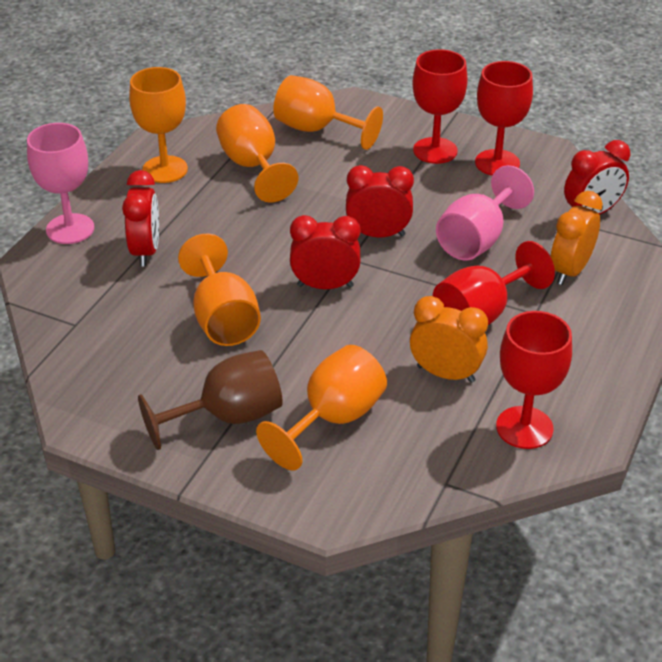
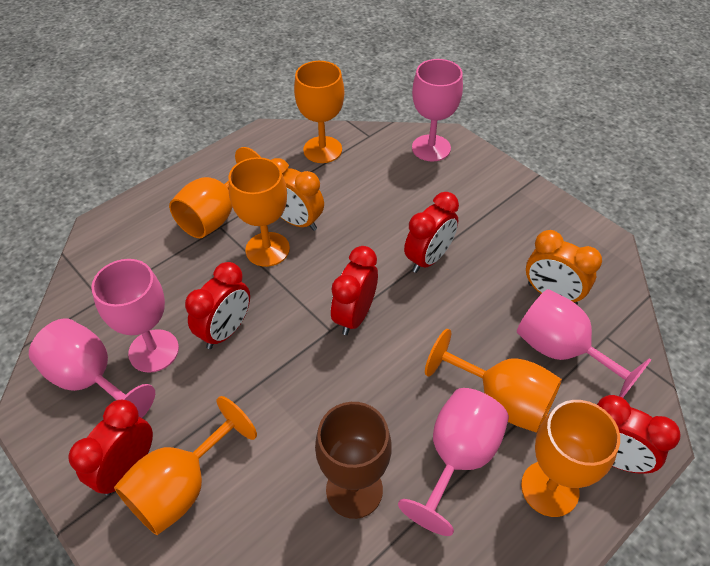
orange goblet: [129,67,188,183] [178,234,261,346] [216,104,298,203] [256,345,387,470] [273,75,383,150] = 5 -> [114,396,257,535] [169,147,261,238] [229,157,290,267] [294,61,344,163] [425,329,562,433] [521,400,620,517] = 6
pink goblet: [27,123,94,244] [436,165,534,260] = 2 -> [29,318,155,418] [91,259,179,373] [398,388,509,536] [412,59,463,162] [517,289,651,398] = 5
red clock: [122,170,159,266] [290,215,361,289] [346,165,414,238] [564,140,630,215] = 4 -> [68,400,153,496] [185,262,250,349] [331,246,378,335] [404,192,459,273] [597,395,681,474] = 5
red goblet: [412,49,468,164] [433,241,555,325] [475,61,533,176] [496,311,572,449] = 4 -> none = 0

